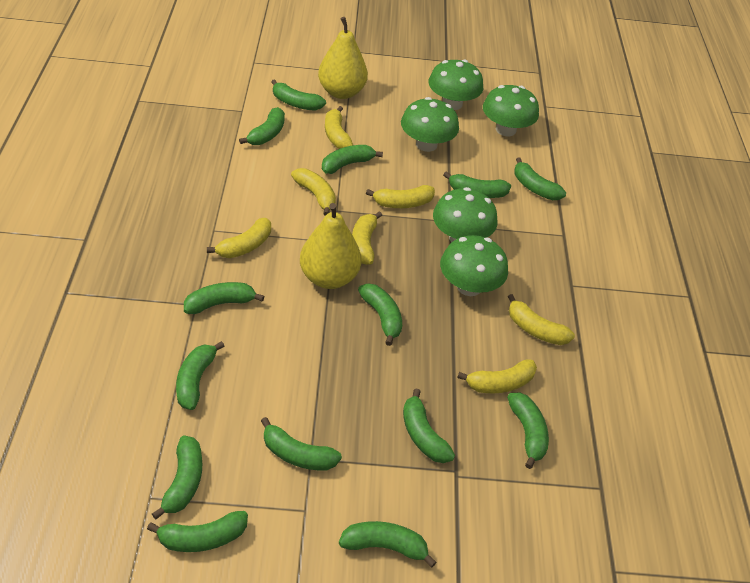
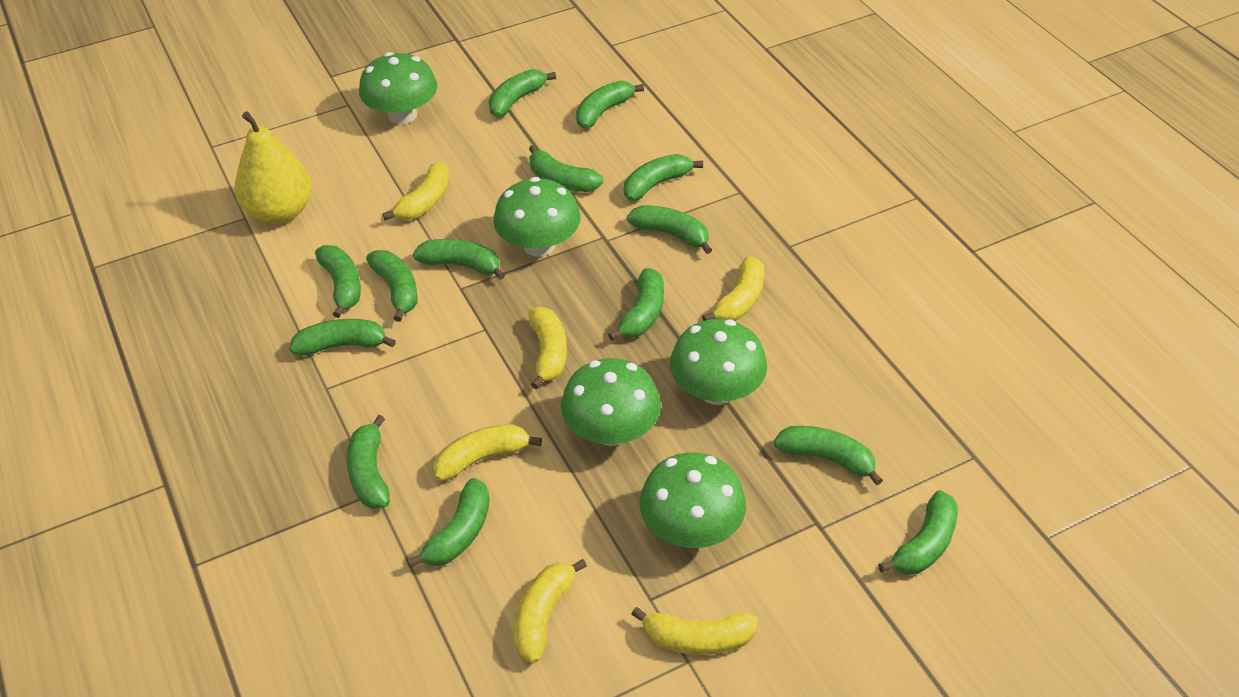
yellow banana: [207,218,271,258] [291,168,336,216] [325,106,353,149] [352,211,382,265] [366,185,435,208] [457,359,537,393] [508,294,575,345] = 7 -> [383,162,450,220] [433,424,542,481] [514,559,587,663] [529,307,567,389] [631,607,758,655] [702,256,764,321] = 6
yellow pear: [300,203,361,289] [318,17,368,99] = 2 -> [234,111,312,224] = 1

